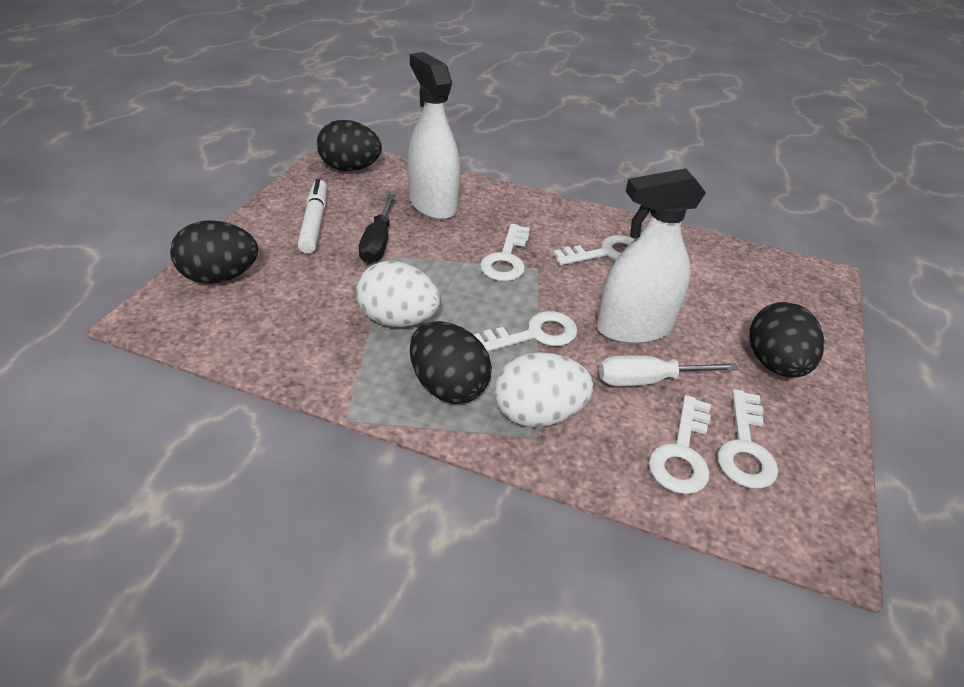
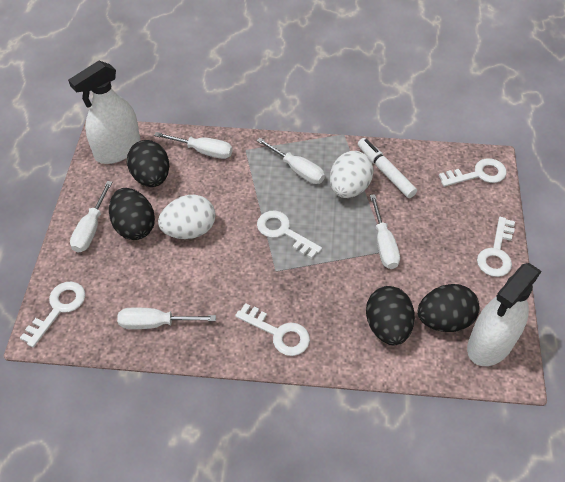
black screwdriver: [359,194,395,264] = 1 -> none = 0
white screwdriver: [599,355,738,386] = 1 -> [70,181,112,253] [117,307,216,329] [154,132,233,159] [256,138,325,184] [370,194,400,269] = 5

